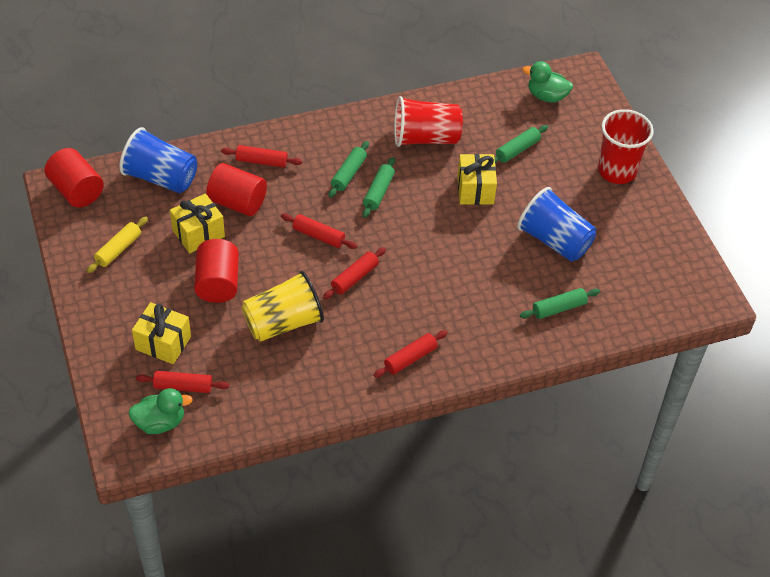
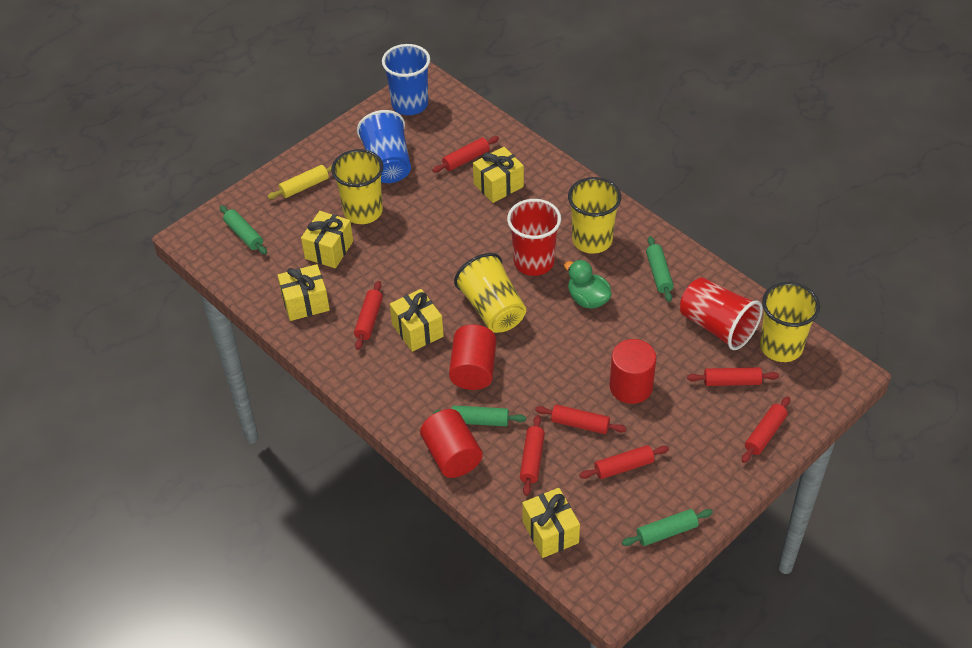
green duck: [128,388,193,434] [522,61,573,103] = 2 -> [564,260,612,309] = 1
red rolling pin: [136,371,229,393] [221,145,302,168] [281,213,357,249] [323,247,386,299] [374,330,448,378] = 5 -> [354,281,383,350] [432,136,499,173] [520,415,545,496] [535,404,627,434] [579,445,669,479] [687,367,779,386] [742,396,790,463] = 7
yellow cup: [242,271,324,342] = 1 -> [331,149,383,224] [454,253,526,333] [568,177,621,254] [760,282,820,362] = 4
yellow gift: [132,302,191,364] [170,193,225,253] [457,154,497,205] = 3 -> [278,264,330,321] [301,211,353,268] [390,289,444,352] [473,147,524,203] [522,488,580,558] = 5

